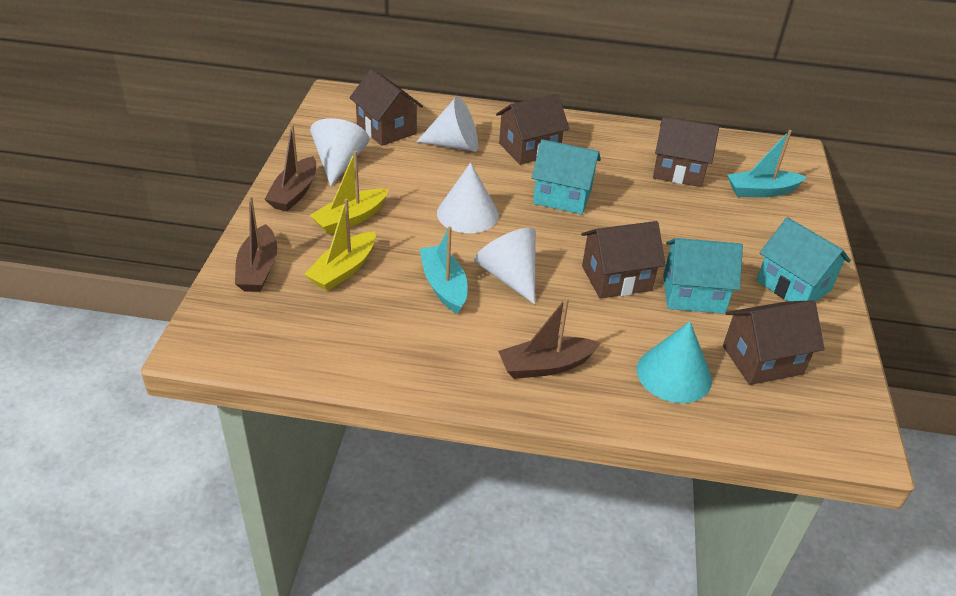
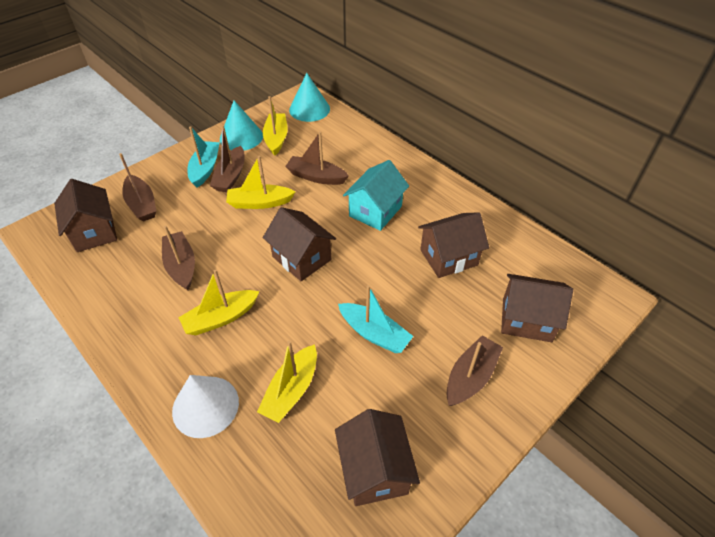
brown boat: [235,196,277,292] [264,124,316,212] [498,297,601,379] = 3 -> [119,153,156,222] [162,226,195,290] [210,125,245,192] [285,132,349,185] [446,335,503,406] = 5
turquoise cone: [637,321,712,403] = 1 -> [220,100,263,151] [289,73,330,122] = 2
turquoise house: [532,139,601,214] [663,238,743,314] [756,217,851,302] = 3 -> [343,160,409,231] = 1
white cone: [310,118,369,186] [416,96,478,152] [437,163,499,233] [474,228,536,304] = 4 -> [172,375,239,438] = 1
yellow boat: [304,199,376,291] [310,151,389,234] = 2 -> [178,269,260,335] [226,156,295,209] [257,341,317,423] [263,96,288,156] = 4

